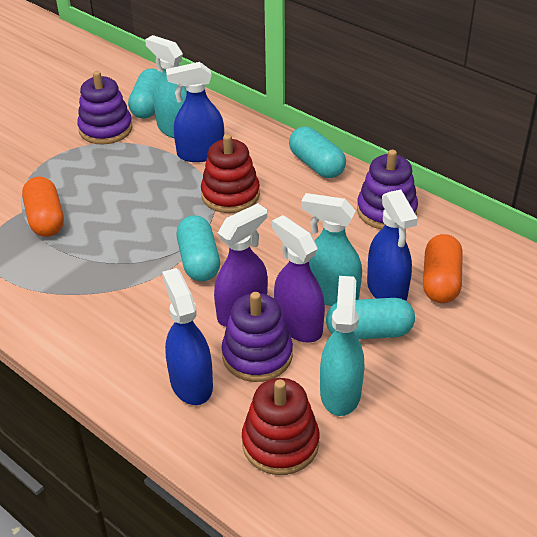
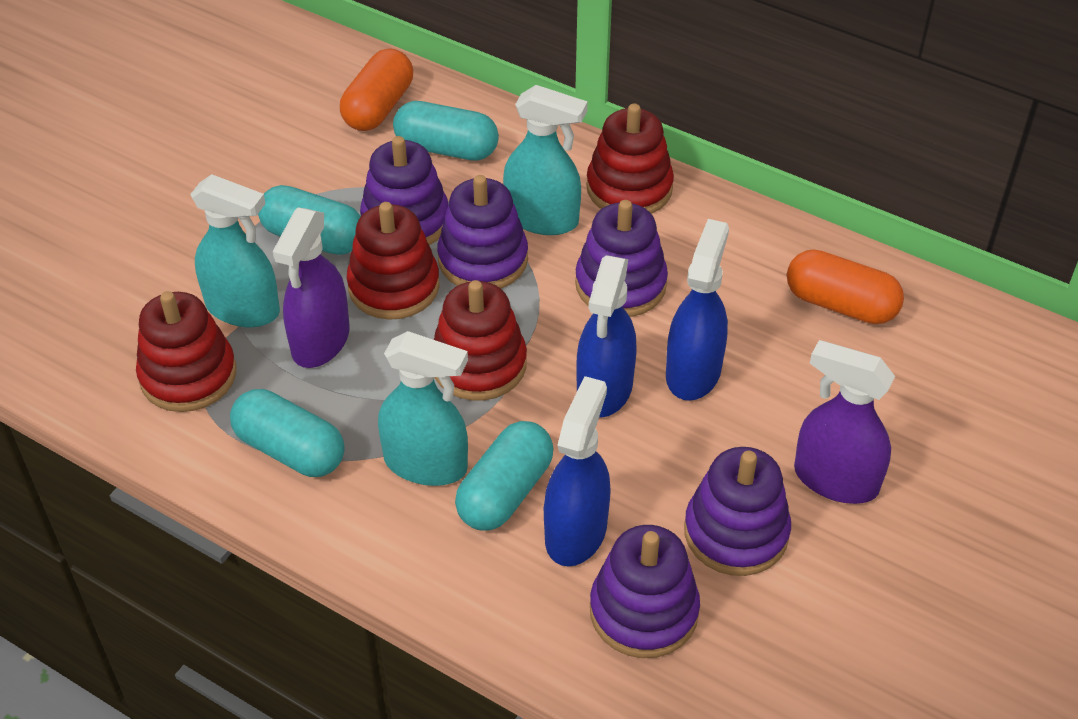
purple stacking toy: [77,71,133,144] [222,292,293,382] [357,150,418,229] = 3 -> [360,136,449,245] [437,175,528,288] [575,200,668,317] [590,525,700,658] [684,447,791,576] = 5
red stacking toy: [201,134,260,213] [242,378,320,475] = 2 -> [136,291,236,412] [347,202,440,320] [434,280,527,401] [586,103,674,214] = 4

